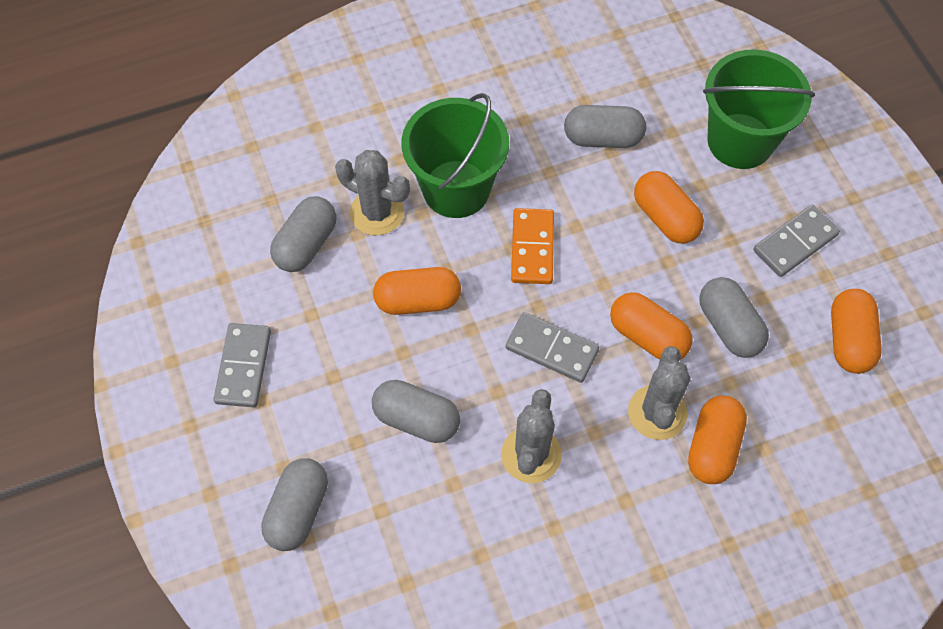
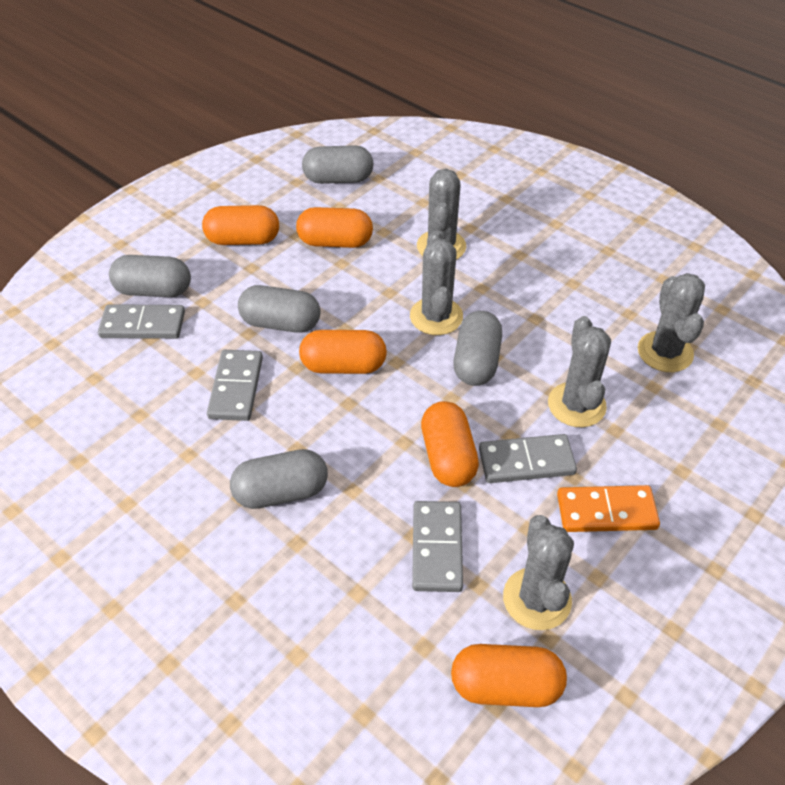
green bucket: [402,93,509,218] [703,49,815,169] = 2 -> none = 0
grey cactus: [335,150,410,235] [501,389,562,483] [628,346,691,440] = 3 -> [410,231,463,335] [417,169,466,260] [503,515,574,630] [548,316,611,427] [638,273,705,372] = 5
grey domino: [213,323,271,407] [505,312,599,383] [753,205,840,277] = 3 -> [98,304,185,339] [207,350,263,421] [412,501,463,592] [479,434,577,483] = 4

